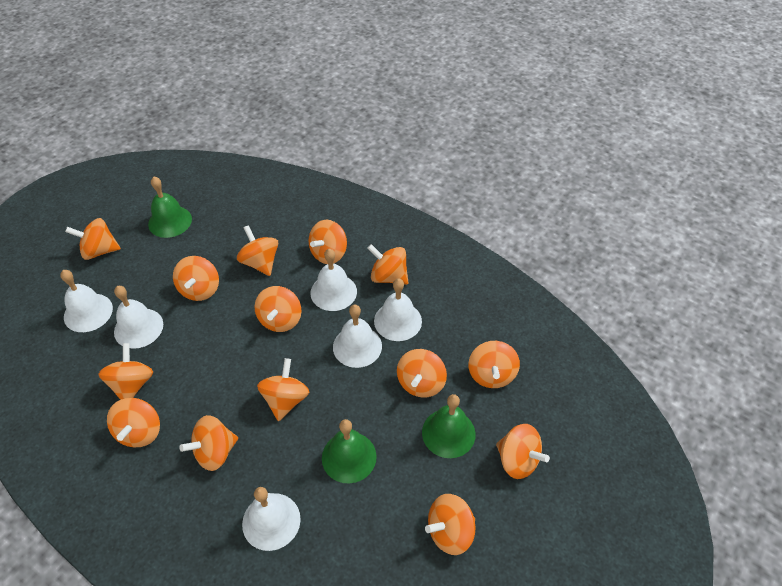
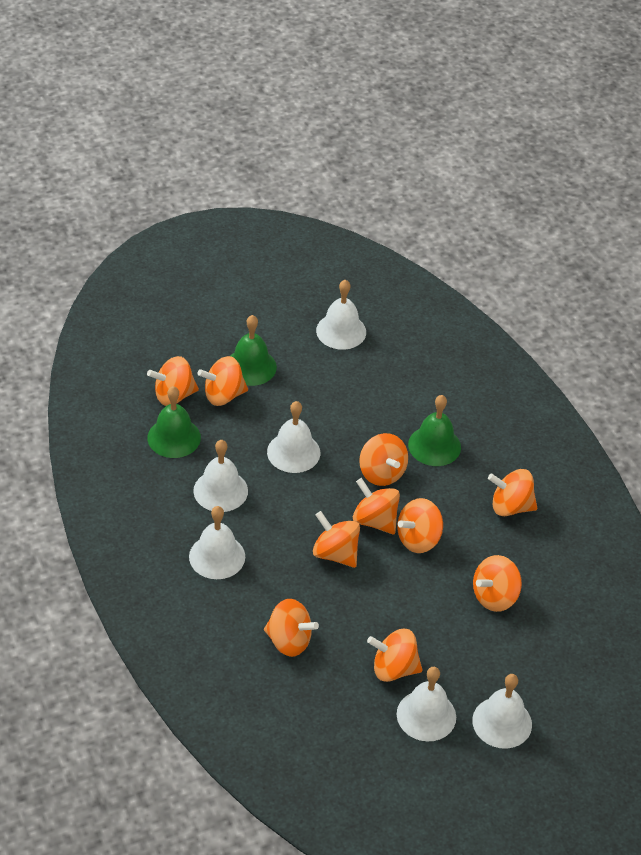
orange spinning top: [65,218,121,260] [98,343,153,400] [107,398,160,447] [173,256,219,301] [179,415,238,471] [237,225,278,276] [254,286,301,332] [257,358,309,421] [309,220,347,264] [368,244,409,285] [397,349,447,397] [425,494,475,555] [468,341,520,388] [496,424,550,479] = 14 -> [147,356,199,406] [197,356,248,406] [264,599,319,657] [313,511,360,568] [353,478,400,534] [359,433,408,486] [367,629,422,682] [397,498,443,553] [473,555,522,612] [488,469,537,516] = 10

